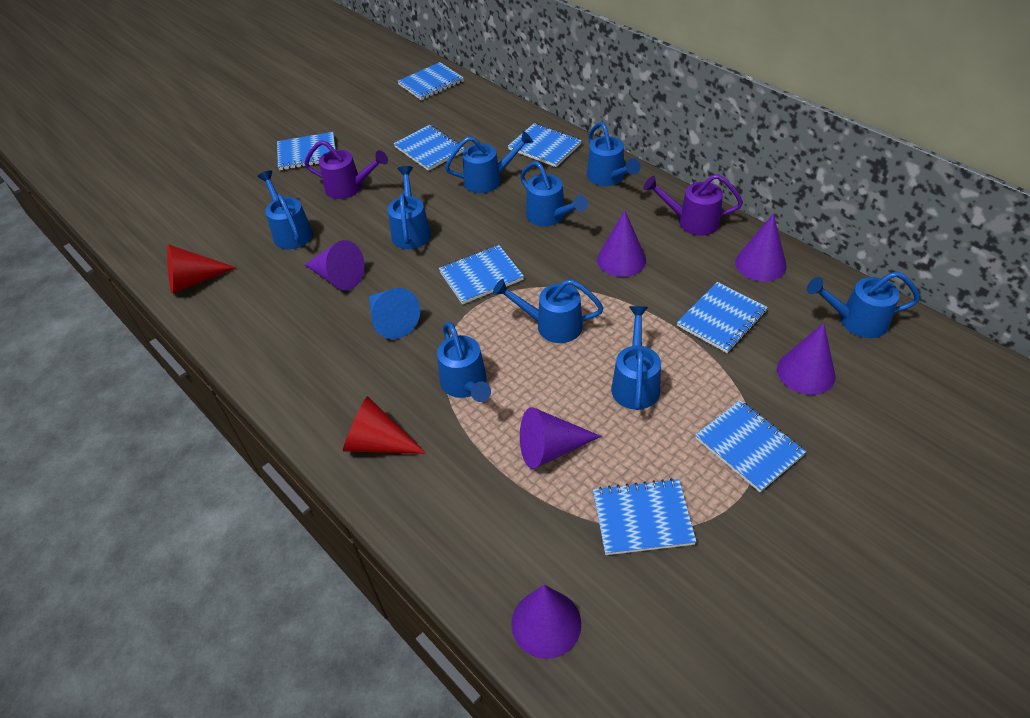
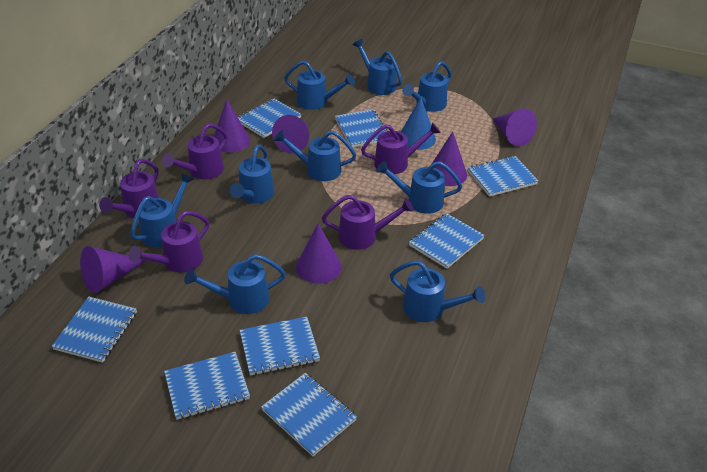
purple watering can: [304,140,388,199] [643,174,743,235] = 2 -> [99,159,159,218] [128,211,209,273] [162,123,228,179] [322,195,414,250] [361,122,441,174] = 5
red cone: [167,244,236,294] [343,396,426,454] = 2 -> none = 0

